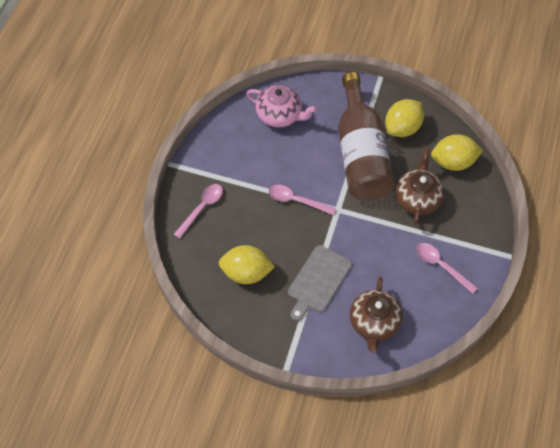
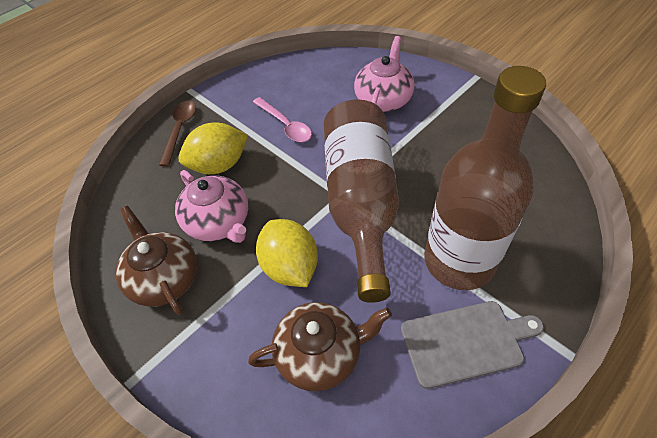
brown bottle: [338,72,395,201] = 1 -> [324,99,399,303] [424,66,546,290] = 2
brown spoon: none = 0 -> [159,101,196,167] = 1
pink spoon: [174,184,223,239] [269,185,336,215] [416,243,478,294] = 3 -> [253,97,312,142] = 1
pink teapot: [246,85,317,128] = 1 -> [175,170,248,243] [354,36,415,112] = 2
yellow lemon: [219,245,275,284] [385,99,424,137] [431,134,483,171] = 3 -> [178,123,248,174] [256,219,318,287] = 2

